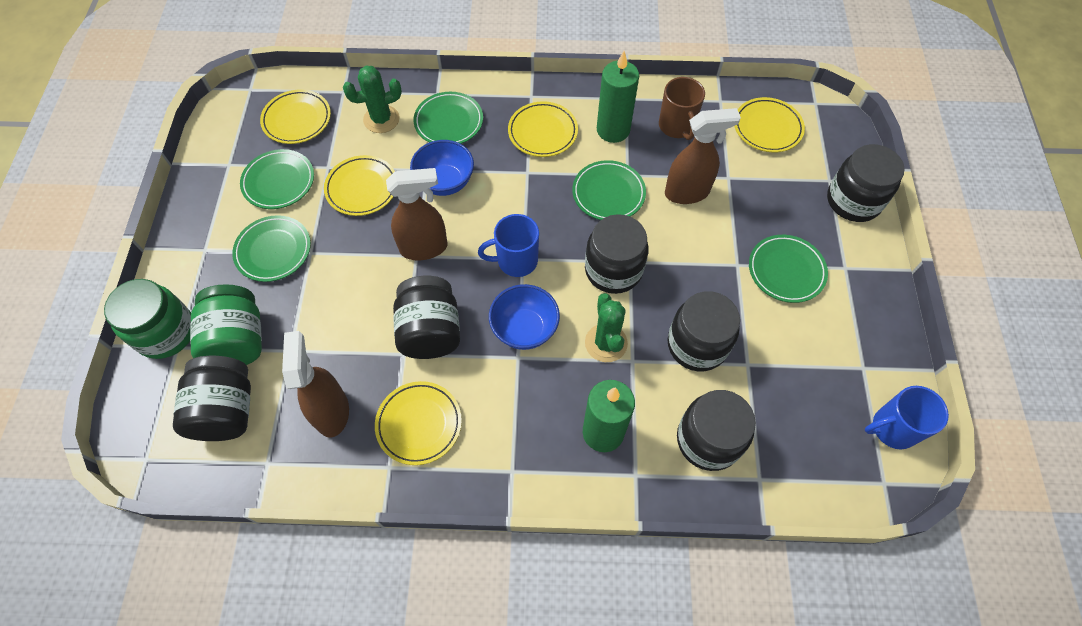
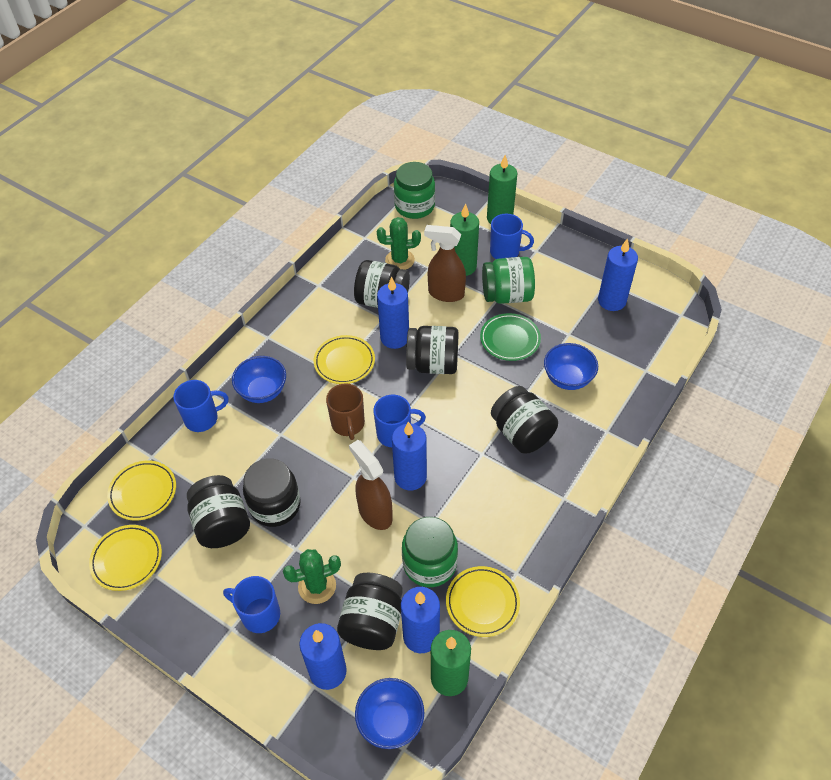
blue bowl: [410,140,474,196] [489,284,560,350] = 2 -> [232,356,286,403] [355,678,424,749] [544,343,598,390] = 3
blue candle: none = 0 -> [299,623,347,690] [377,277,409,349] [392,422,427,490] [401,587,440,653] [598,238,638,311] = 5
blue mug: [478,214,539,277] [865,386,949,449] = 2 -> [173,380,229,432] [223,576,280,633] [373,394,426,447] [490,214,534,259] = 4
brown spray bottle: [282,331,349,437] [386,168,448,260] [665,108,741,204] = 3 -> [349,440,393,530] [424,225,466,302] = 2
green candle: [583,380,635,452] [597,51,639,143] = 2 -> [431,630,471,696] [450,203,479,276] [487,155,517,224] = 3
green jar: [104,279,191,359] [190,284,262,365] = 2 -> [394,162,435,219] [402,517,458,587] [482,257,535,304] = 3
green plate: [232,215,311,282] [240,149,314,209] [414,92,483,144] [572,160,646,220] [749,235,828,303] = 5 -> [480,313,541,361] = 1
yellow plate: [260,89,331,144] [324,155,395,216] [375,381,462,465] [508,101,578,157] [735,97,805,153] = 5 -> [89,525,162,591] [107,460,176,521] [314,335,375,384] [446,566,520,637] = 4

